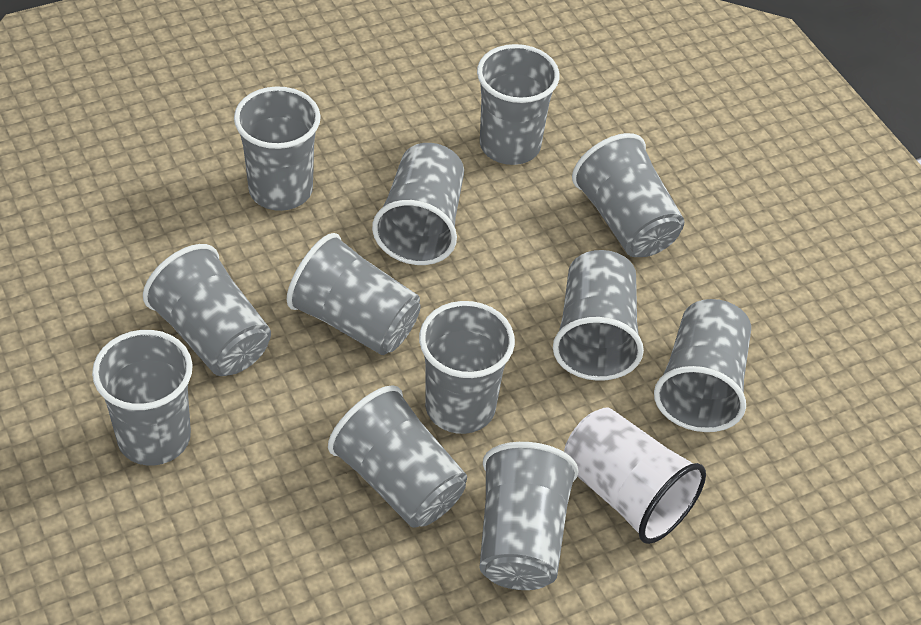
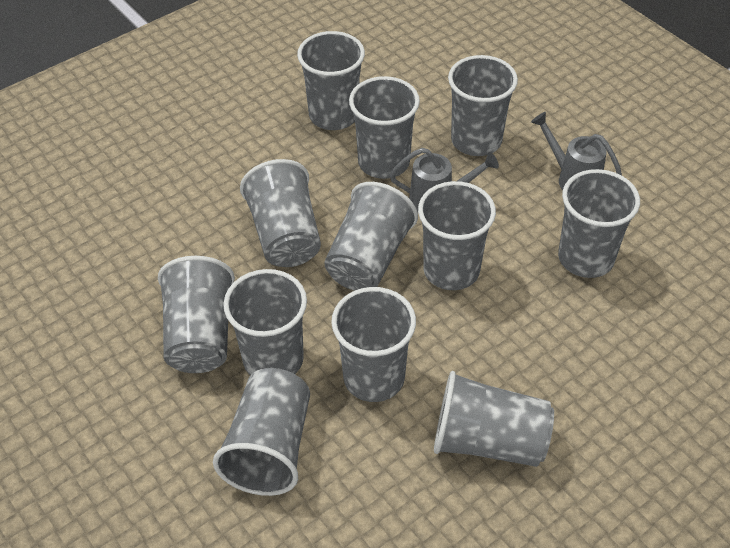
grey watering can: none = 0 -> [390,148,499,212] [531,112,622,190] = 2
white cup: [564,407,706,544] = 1 -> none = 0

